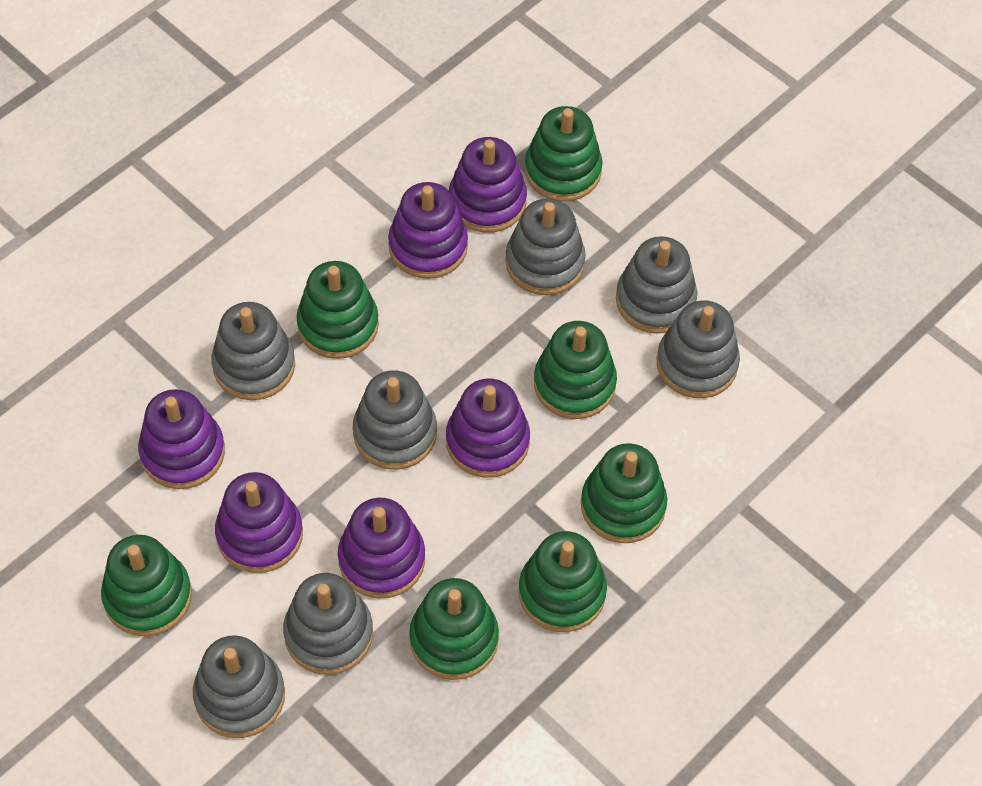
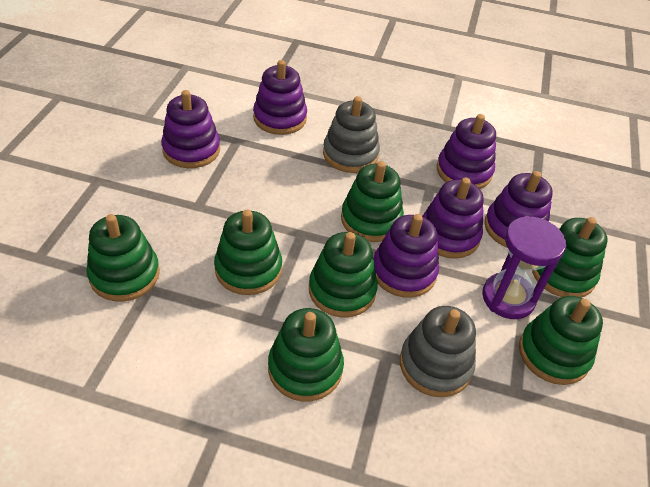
grey stacking toy: [193,635,285,738] [211,302,295,400] [283,573,373,675] [353,370,437,470] [505,199,586,295] [616,236,697,334] [657,301,740,398] = 7 -> [323,96,380,173] [400,306,476,397] = 2
purple hourglass: none = 0 -> [482,216,566,319] = 1

